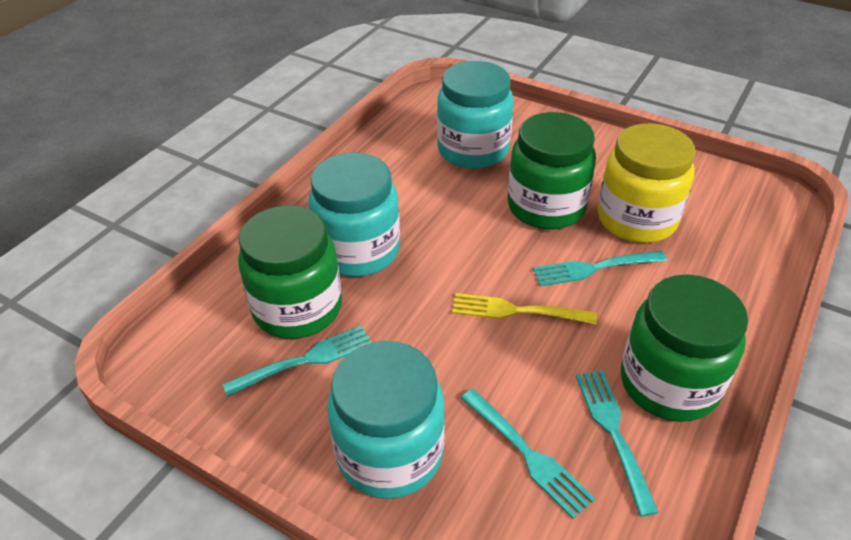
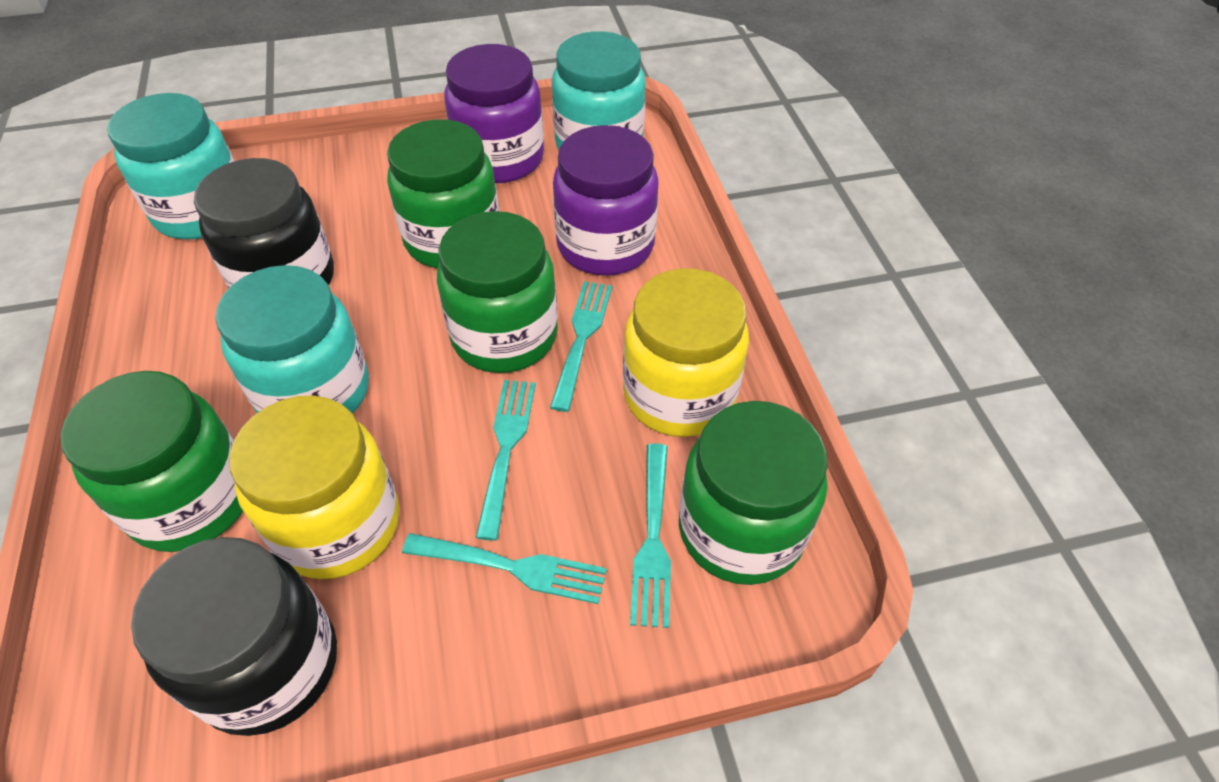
black jar: none = 0 -> [131,537,337,736] [194,158,334,288] = 2
green jar: [238,205,342,339] [508,112,596,229] [621,275,748,422] = 3 -> [61,371,243,552] [387,119,499,268] [437,211,558,373] [679,401,828,585] = 4
purple jar: none = 0 -> [444,44,544,183] [553,125,659,275] = 2
yellow fork: [452,293,597,324] = 1 -> none = 0
yellow jar: [597,123,696,243] = 1 -> [229,396,399,579] [623,268,749,437] = 2

